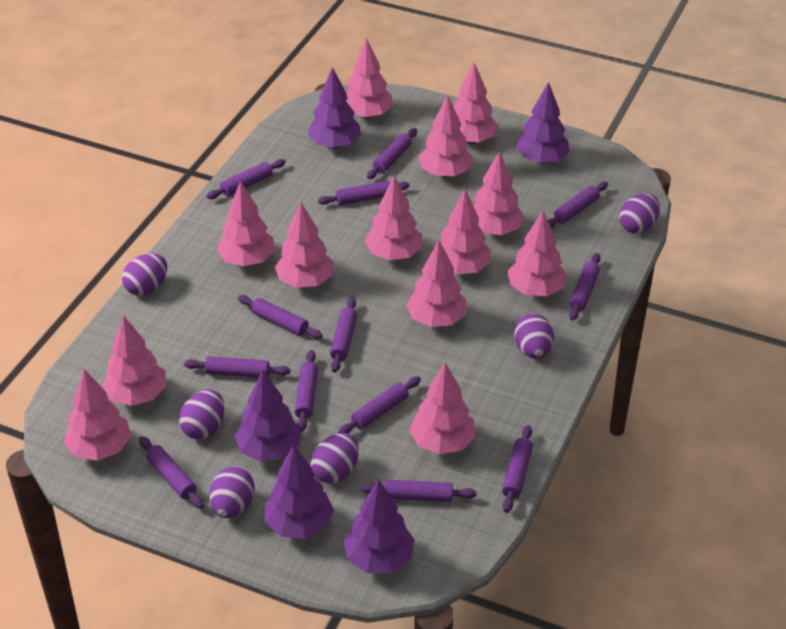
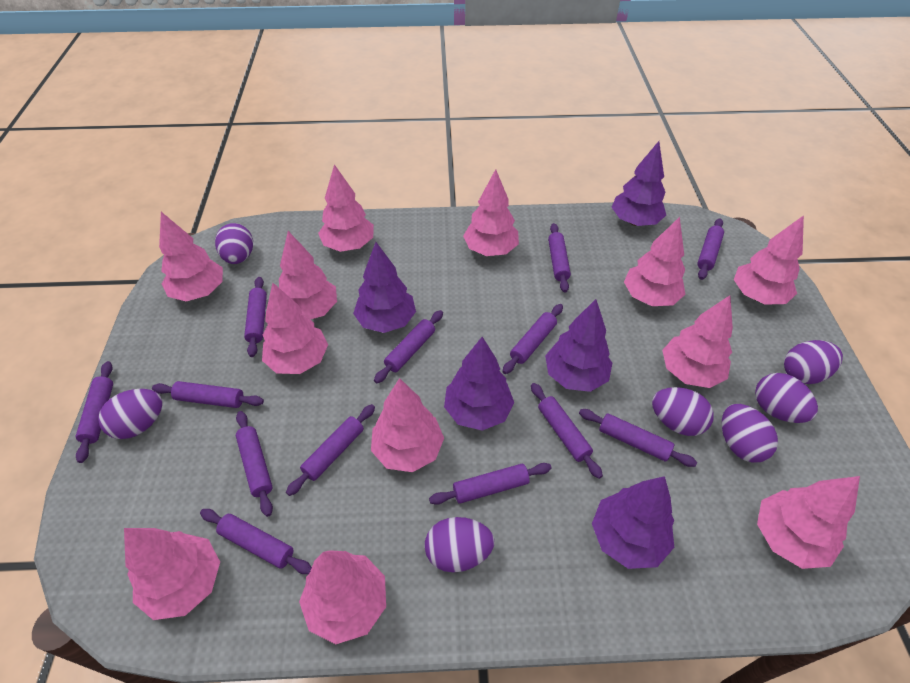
pink tree: [64,369,131,461] [102,315,167,406] [216,181,275,267] [275,202,334,288] [346,38,393,119] [365,176,422,260] [406,240,466,327] [409,363,476,454] [419,95,473,178] [440,190,490,275] [453,63,498,144] [473,151,524,235] [507,211,567,296] = 13 -> [124,528,220,620] [159,212,223,301] [262,283,328,374] [279,231,337,319] [299,550,386,644] [318,164,374,252] [371,378,444,472] [463,169,519,256] [624,217,685,306] [662,295,733,388] [734,215,804,305] [757,476,860,569] = 12
purple egg: [122,253,167,296] [179,389,224,439] [209,467,255,518] [311,433,359,483] [514,313,554,358] [619,193,660,234] = 6 -> [98,389,162,439] [215,223,253,264] [425,517,494,572] [652,387,714,436] [722,404,778,462] [755,373,818,423] [784,340,843,384] = 7

